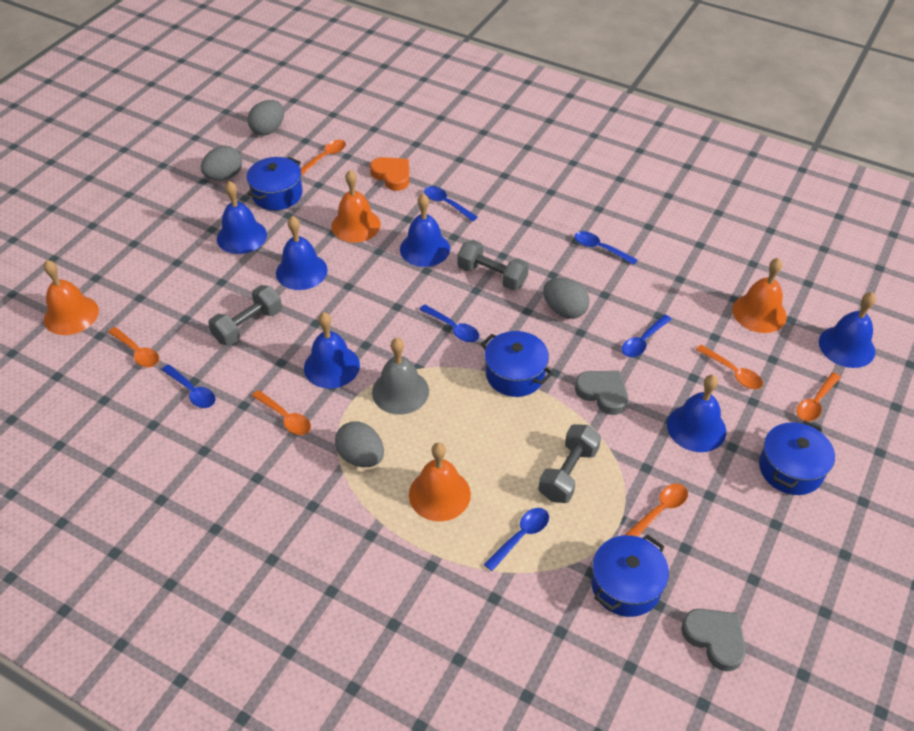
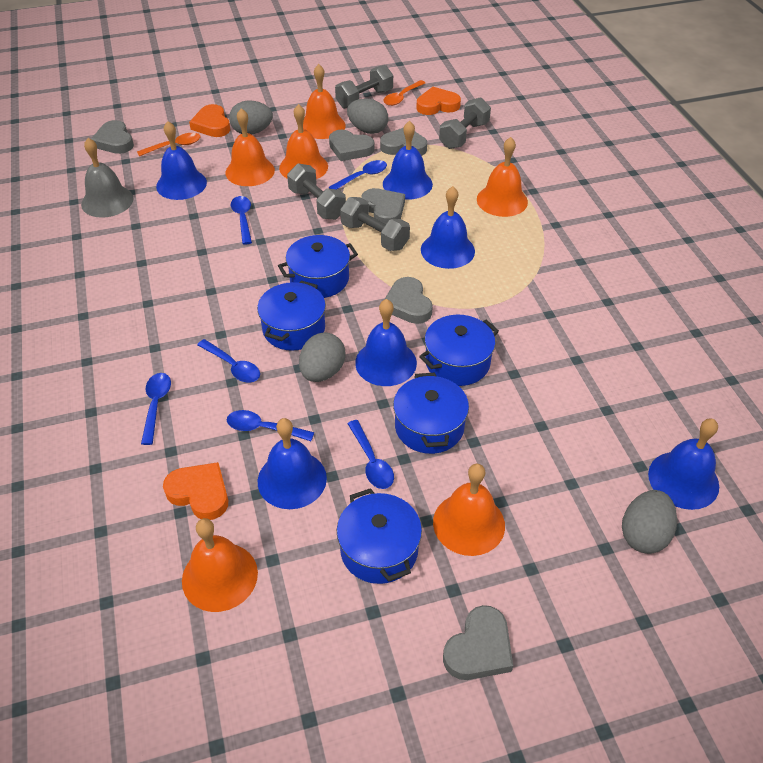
blue pot: [247,157,303,210] [481,331,553,397] [591,534,669,617] [759,420,835,495] = 4 -> [257,281,326,351] [278,235,358,298] [337,488,422,584] [393,373,469,454] [419,315,499,386] = 5
grey dumbbell: [208,285,282,346] [458,240,529,291] [539,424,601,503] = 3 -> [287,164,346,220] [335,65,393,109] [340,197,410,251] [439,97,491,149] = 4
grey heart: [575,371,628,415] [681,609,746,671] = 2 -> [91,120,134,154] [329,130,375,161] [361,188,405,224] [380,127,427,156] [384,277,433,324] [443,605,513,680] = 6
orange bell: [44,260,99,335] [331,170,381,243] [409,443,471,521] [732,258,787,333] = 4 -> [182,518,258,612] [225,108,275,186] [279,104,328,179] [303,64,345,139] [433,464,505,556] [477,137,528,217] = 6
orange heart: [370,157,409,191] = 1 -> [163,462,228,520] [189,104,230,137] [416,87,461,115] = 3
orange spoon: [108,327,159,367] [252,390,311,435] [301,140,346,176] [625,484,688,537] [696,345,763,389] [796,372,841,421] = 6 -> [137,133,201,156] [383,80,425,106] = 2

